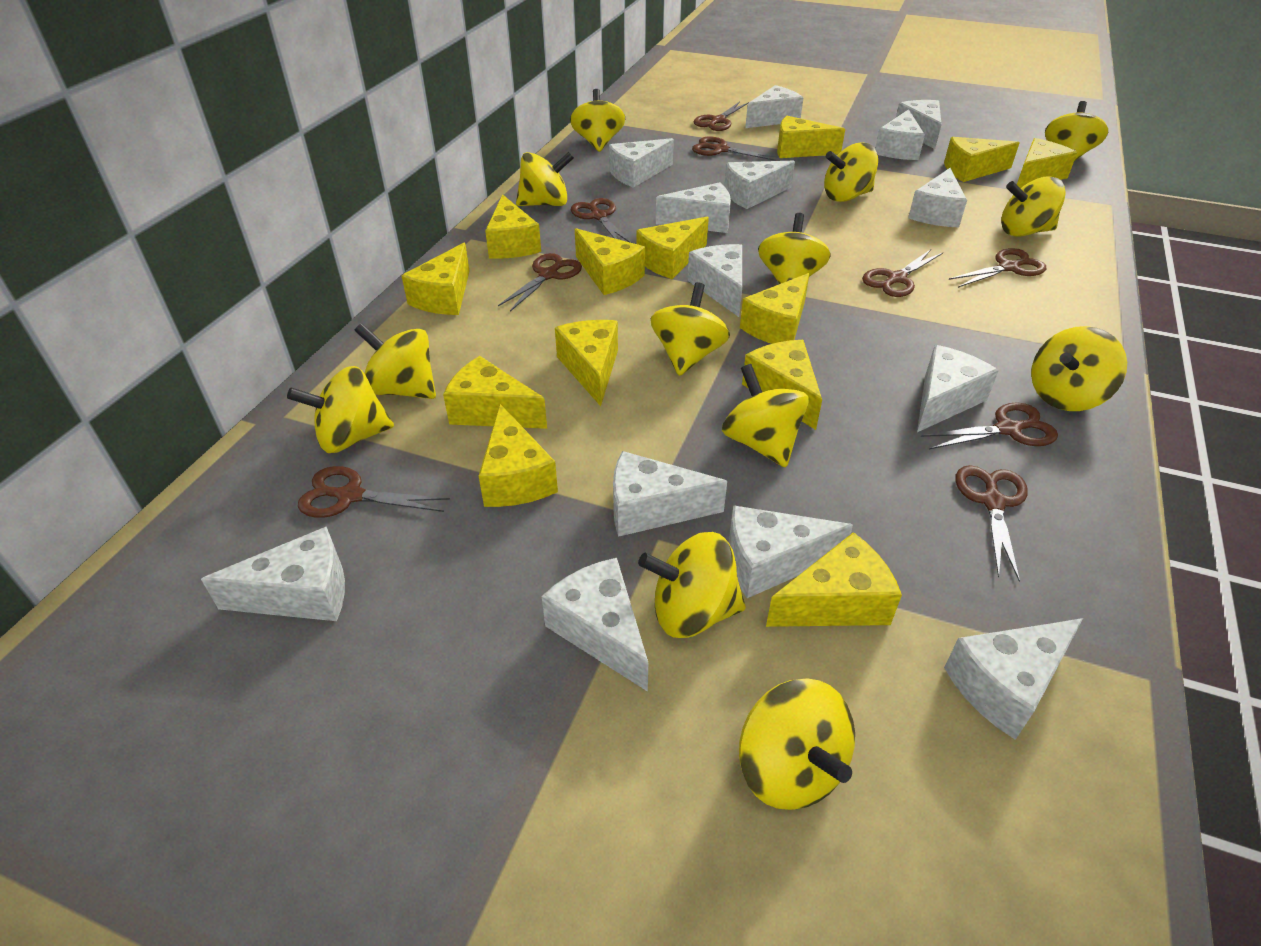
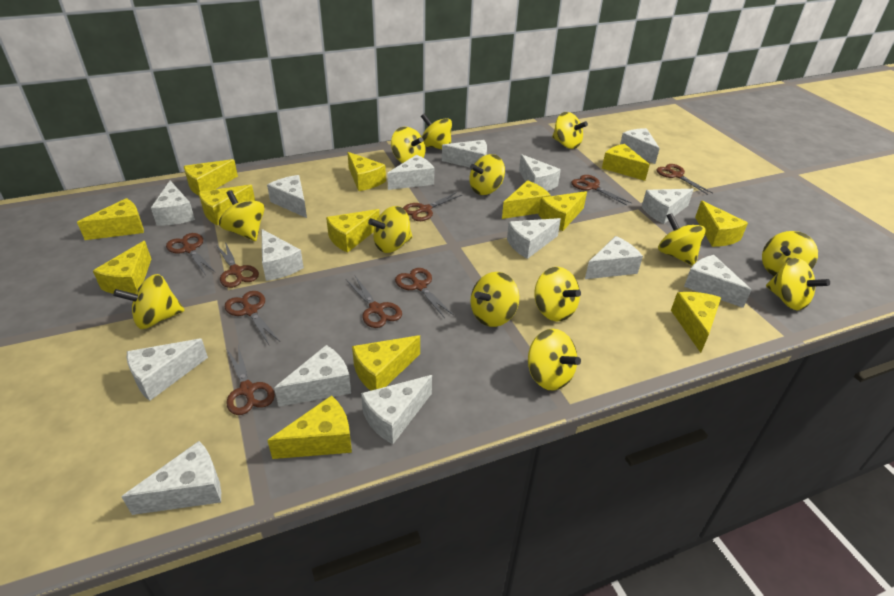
white cheese: [201,527,345,621] [542,558,648,692] [609,138,674,188] [613,451,727,537] [656,182,731,233] [687,244,742,317] [724,161,795,209] [729,505,853,598] [745,85,803,128] [875,109,925,160] [896,100,942,149] [908,168,967,227] [917,345,999,432] [944,618,1083,740] = 14 -> [121,441,221,515] [127,339,208,401] [151,181,195,226] [261,229,304,281] [267,175,307,218] [274,345,351,407] [361,375,432,444] [387,155,435,190] [442,140,487,168] [507,218,561,259] [519,154,561,191] [585,236,643,279] [620,128,660,164] [642,189,694,224] [684,255,751,308] = 15

